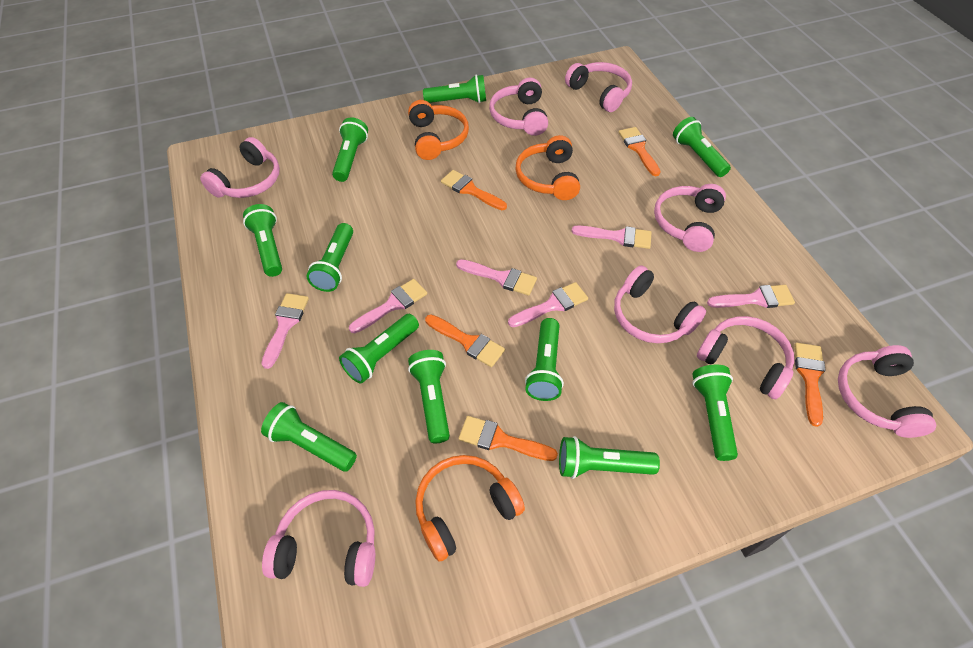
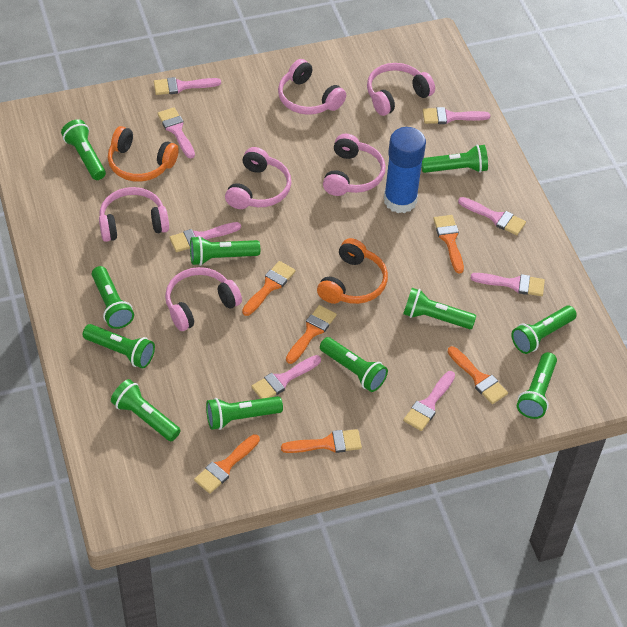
blue glue stick: none = 0 -> [384,127,426,213] = 1
orange brush: [425,314,505,367] [441,170,507,210] [459,416,558,461] [618,127,660,176] [794,343,825,427] = 5 -> [194,434,260,494] [242,261,296,316] [281,429,362,453] [286,305,337,364] [434,215,464,274] [448,346,508,404] = 6
orange headphones: [408,100,469,160] [415,455,525,561] [516,135,580,200] = 3 -> [108,126,179,182] [317,238,388,304] = 2
pink brush: [261,293,309,369] [349,279,427,333] [456,259,537,296] [508,282,588,327] [572,226,652,249] [707,285,795,308] = 6 -> [154,77,221,95] [157,107,195,158] [169,222,241,252] [251,355,321,399] [403,371,455,431] [423,107,490,124] [458,197,526,235] [470,273,545,296] = 8
pink headphones: [200,137,280,198] [262,490,375,587] [489,78,548,136] [565,62,632,112] [614,265,706,343] [654,184,726,252] [697,316,794,399] [838,345,936,438] = 8 -> [99,187,169,242] [165,267,242,331] [225,147,291,209] [278,59,346,115] [323,134,386,196] [367,63,435,116] = 6

